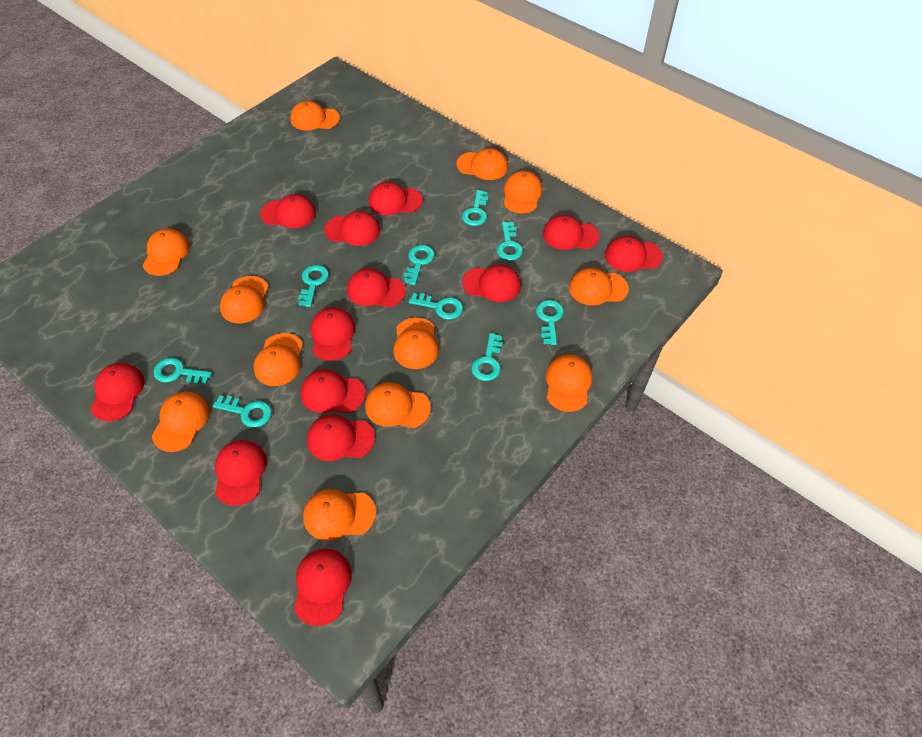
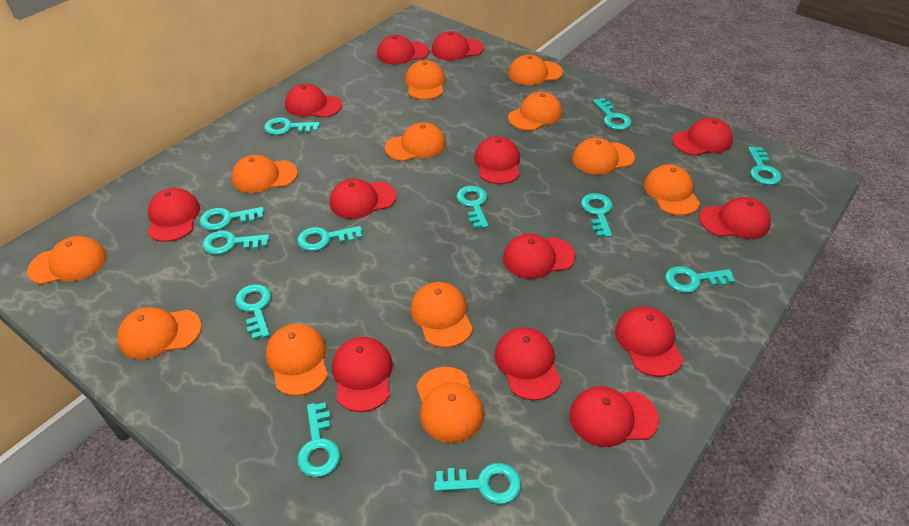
turquoise key: [153,358,212,385] [213,395,272,428] [298,265,329,307] [404,245,435,285] [409,293,463,320] [462,190,488,226] [471,333,503,381] [497,222,523,261] [536,300,564,345] = 9 -> [199,207,264,231] [203,230,270,255] [235,284,271,340] [264,117,320,135] [297,226,362,251] [297,402,340,477] [434,463,521,504] [457,186,488,229] [581,193,613,237] [593,98,632,130] [665,266,735,293] [748,147,782,185] = 12

